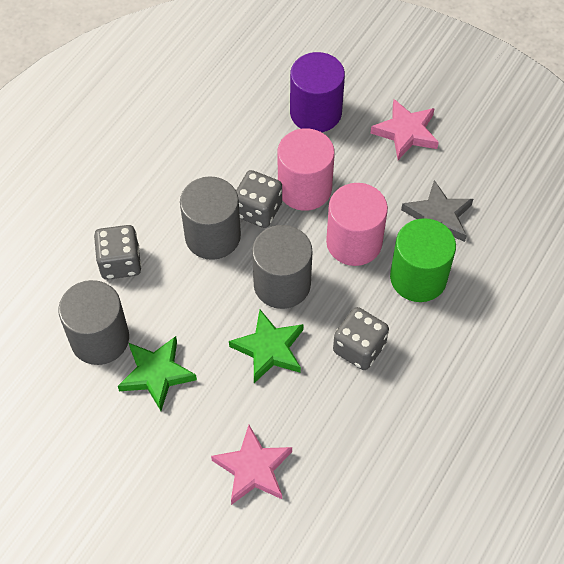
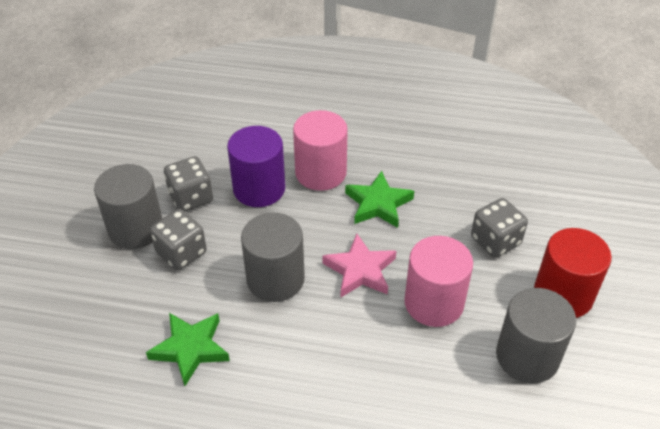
green cylinder: [390,218,456,302] = 1 -> none = 0
grey star: [401,180,473,242] = 1 -> none = 0
pink star: [211,425,292,505] [371,99,439,160] = 2 -> [322,233,396,297] = 1
red cylinder: none = 0 -> [534,228,612,318] = 1

